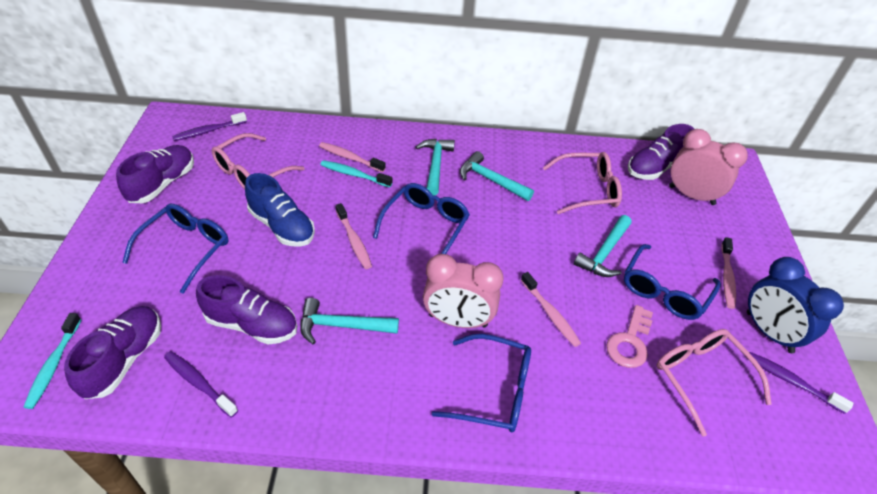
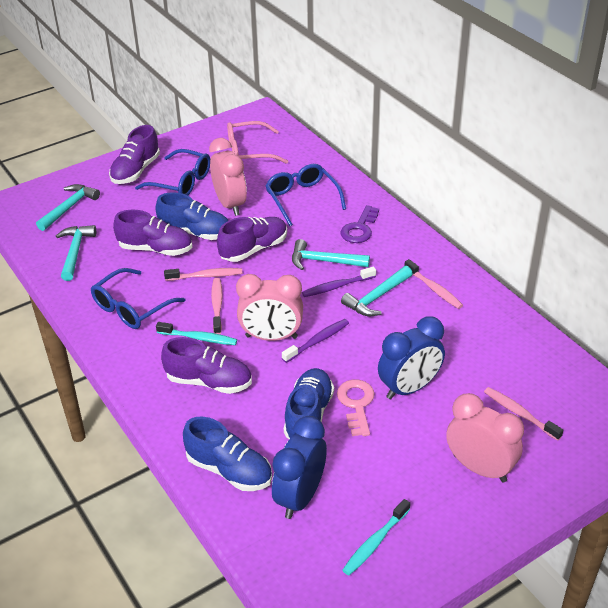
blue clock: [747,257,844,353] = 1 -> [272,416,327,519] [378,316,445,400] = 2
blue glasses: [122,204,228,294] [373,183,470,254] [432,334,531,432] [624,244,721,320] = 4 -> [91,268,186,329] [135,149,210,195] [265,164,346,226] = 3
blue shoe: [245,173,315,246] = 1 -> [155,192,229,240] [183,417,272,491] [284,368,334,439] = 3
pink clock: [423,254,503,328] [669,129,748,205] = 2 -> [209,138,247,216] [236,274,303,341] [446,393,524,483] = 3
pink glasses: [212,133,305,189] [543,152,622,214] [656,329,772,437] = 3 -> [227,121,289,164] = 1
purple key: none = 0 -> [340,205,379,243] = 1
purple toothbrush: [164,351,238,418] [172,112,247,141] [747,352,853,414] = 3 -> [282,319,349,363] [302,266,376,297] = 2

